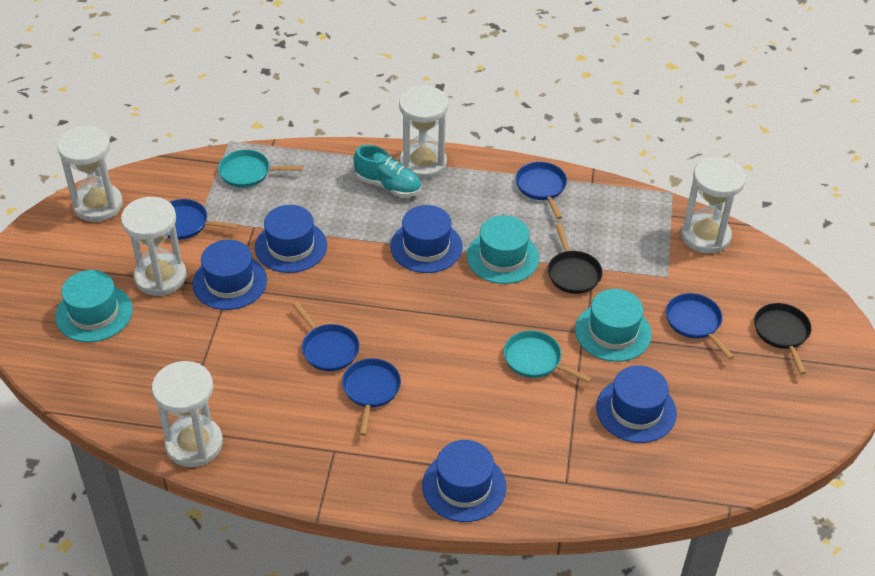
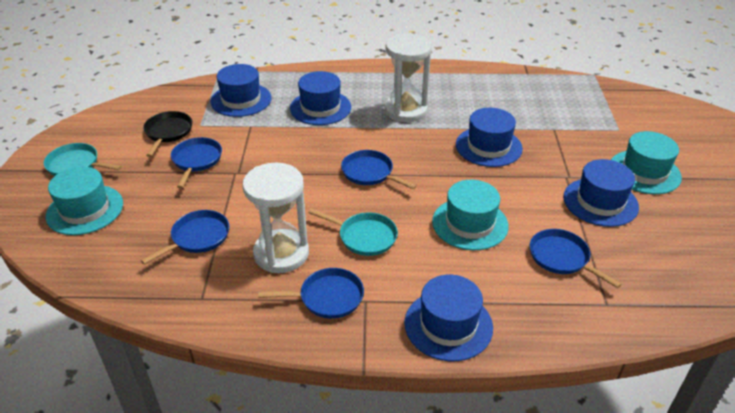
black pan: [548,223,603,294] [754,303,812,374] = 2 -> [143,111,192,157] = 1
turquoise shoe: [353,145,421,197] = 1 -> none = 0
white hourglass: [57,125,123,222] [121,197,187,296] [152,361,223,467] [399,85,448,179] [681,157,746,253] = 5 -> [243,162,309,273] [384,34,432,122] = 2

